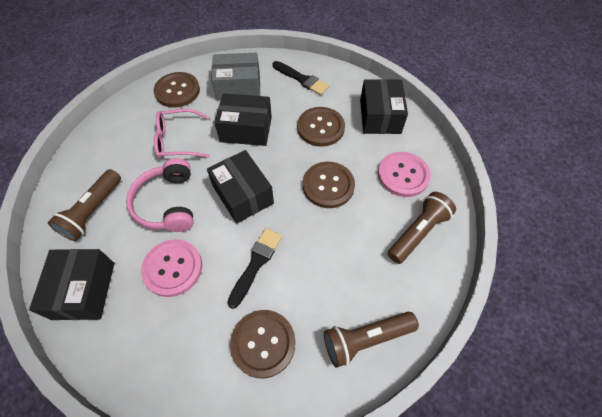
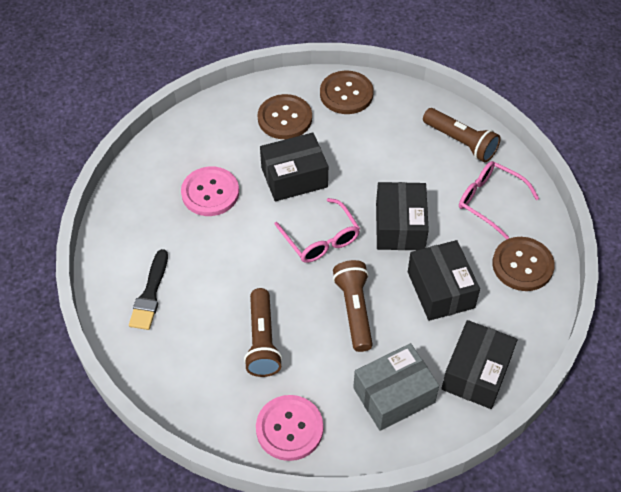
black brush: [227,228,282,309] [273,61,329,95] = 2 -> [129,249,168,330] = 1
brown button: [154,72,200,108] [230,310,296,379] [297,107,345,147] [303,162,355,208] = 4 -> [257,94,312,139] [320,71,374,114] [492,237,555,291] = 3
pink glasses: [154,109,210,159] = 1 -> [275,198,360,263] [459,161,539,239] = 2
pink headphones: [126,158,194,232] = 1 -> none = 0

